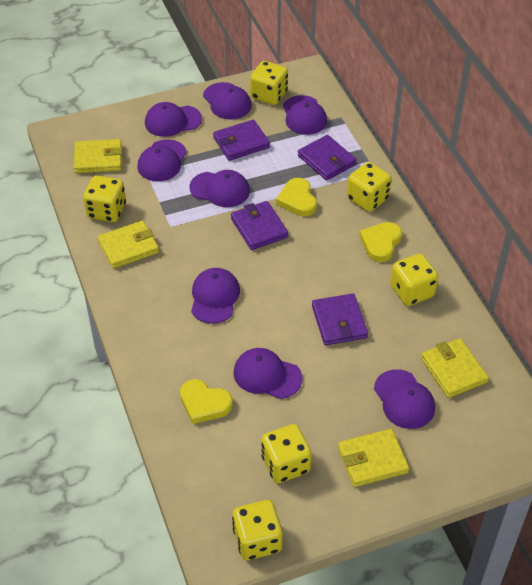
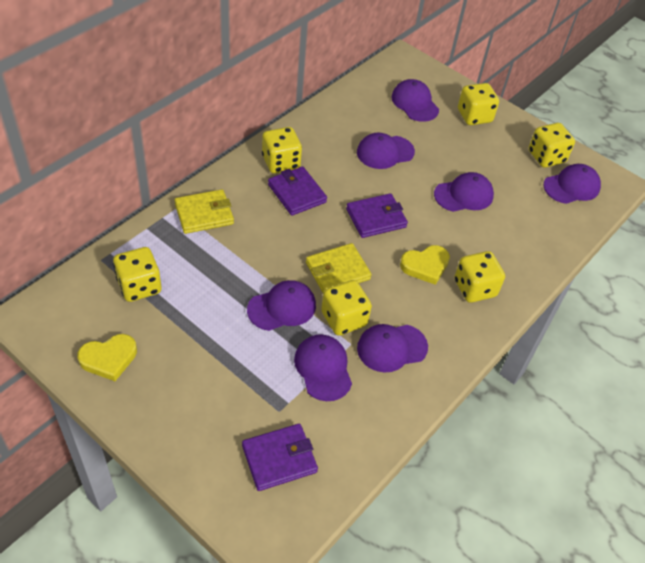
purple cap: [137,139,187,181] [145,102,202,137] [189,170,250,207] [191,268,240,324] [203,82,252,119] [234,348,303,399] [283,95,327,135] [374,369,435,429] = 8 -> [247,280,316,331] [294,334,352,401] [357,133,415,169] [357,324,428,373] [391,79,439,122] [434,172,494,212] [543,164,601,204] = 7
purple wallet: [213,120,270,161] [231,201,288,250] [298,135,357,181] [312,293,368,345] = 4 -> [242,423,318,491] [268,166,327,216] [346,193,408,238] = 3
yellow heart: [180,379,233,424] [276,178,317,216] [359,222,402,262] = 3 -> [77,334,137,381] [400,245,450,285] = 2
yellow wallet: [74,139,122,173] [98,221,159,269] [338,429,409,487] [421,338,489,398] = 4 -> [174,189,234,234] [306,243,372,293] = 2

